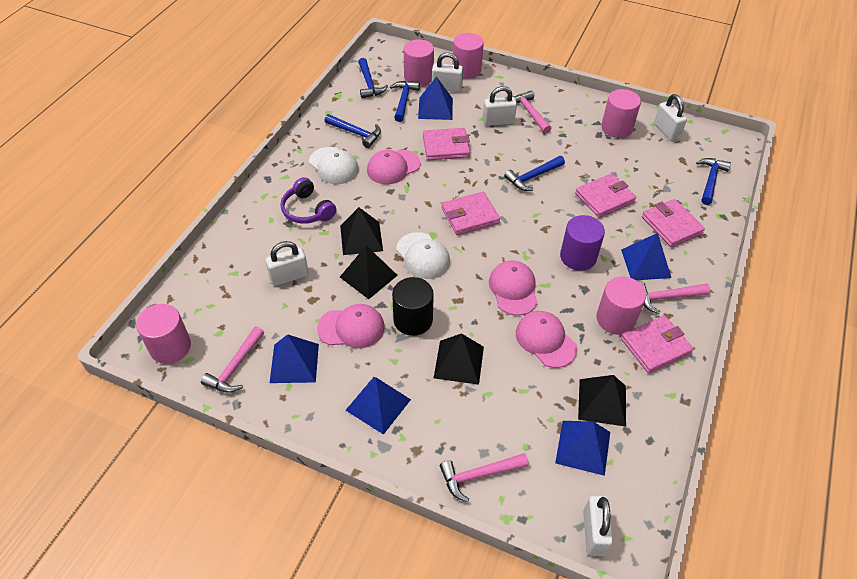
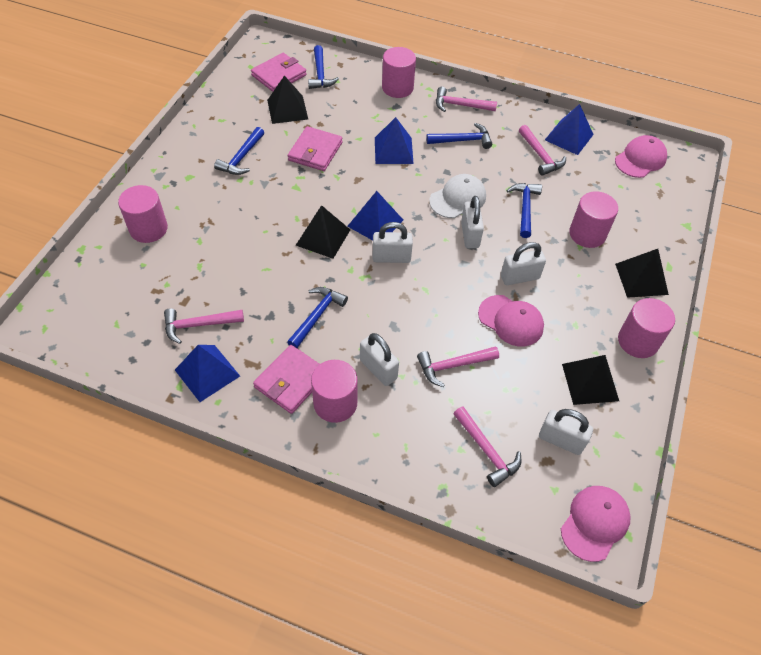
black cylinder: [392,277,434,336] = 1 -> none = 0
blue pyramid: [270,334,319,383] [345,377,411,435] [418,76,453,120] [555,421,610,476] [621,233,671,280] = 5 -> [175,345,240,402] [347,191,403,240] [375,117,414,164] [545,104,594,155] = 4
pink cap: [317,304,385,348] [367,149,421,184] [489,261,538,315] [516,311,578,368] = 4 -> [478,295,544,346] [561,486,631,562] [615,135,667,178] = 3
pink hammer: [201,326,264,393] [440,453,529,502] [515,91,552,134] [639,282,710,314] = 4 -> [164,308,244,344] [417,346,499,387] [436,87,497,112] [453,406,521,487] [519,125,566,176] = 5
pink wallet: [423,128,470,160] [441,192,500,235] [575,173,636,218] [621,315,693,373] [642,199,705,247] = 5 -> [251,53,307,92] [253,345,320,414] [288,126,343,171] = 3
purple cylinder: [560,215,605,271] = 1 -> none = 0
purple headphones: [280,177,336,224] = 1 -> none = 0
white cap: [309,147,359,184] [396,232,450,279] = 2 -> [429,174,486,218] = 1

